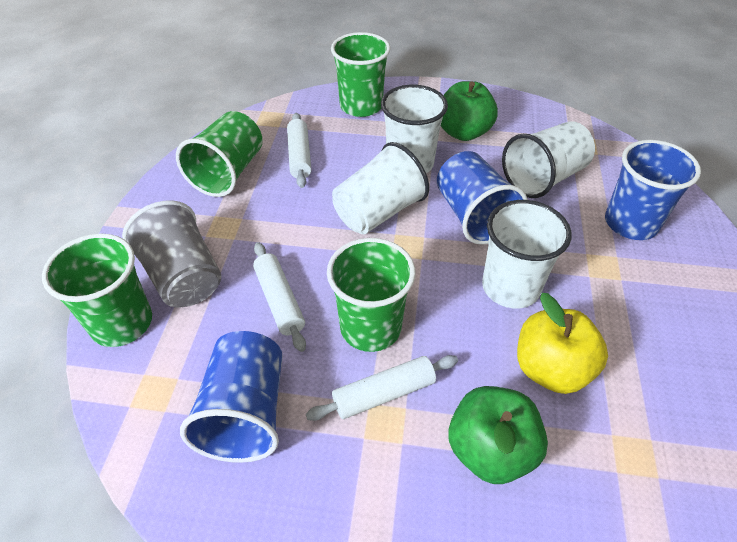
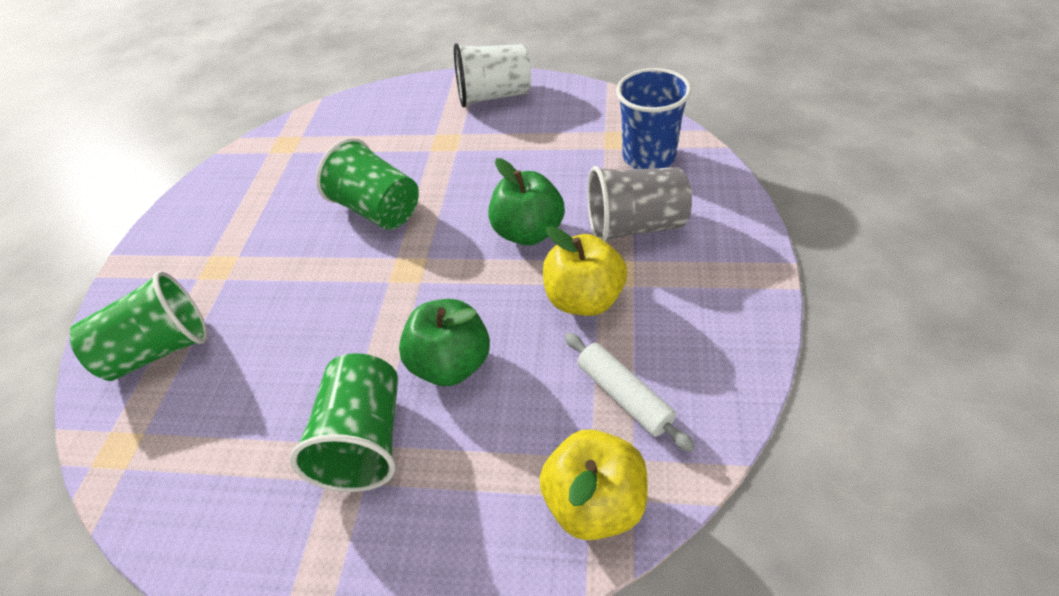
blue cup: [180,331,283,463] [437,151,528,245] [605,140,701,240] = 3 -> [616,68,692,169] = 1
green cup: [42,234,152,347] [176,111,263,197] [327,238,416,352] [331,32,390,117] = 4 -> [70,271,208,381] [290,353,398,492] [316,138,419,230] = 3
white cup: [332,142,429,234] [381,85,448,173] [482,200,571,308] [502,121,595,198] = 4 -> [454,43,531,108] = 1
white rolling pin: [253,242,306,352] [287,113,311,188] [306,355,458,421] = 3 -> [565,332,695,452] = 1
yellow apple: [517,293,608,394] = 1 -> [540,429,648,540] [543,226,627,316] = 2

